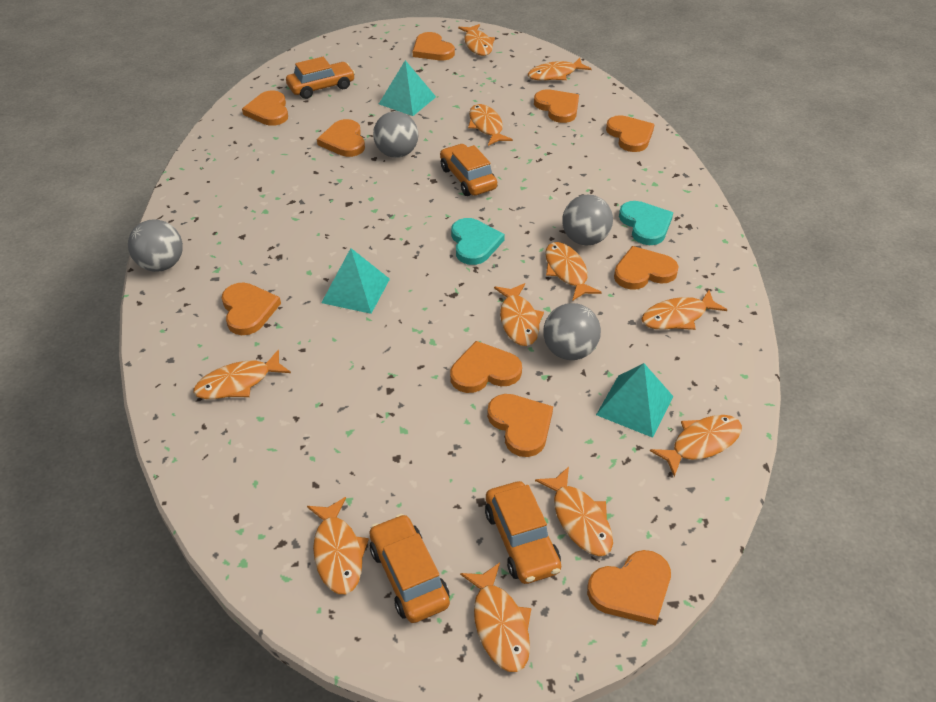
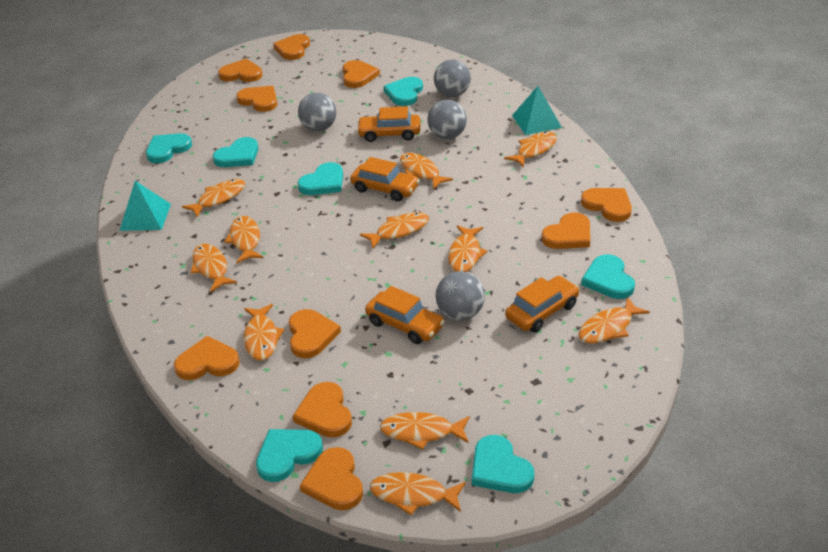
turquoise heart: [451,218,505,265] [619,201,673,245] = 2 -> [146,133,192,163] [213,137,259,167] [256,429,323,482] [298,162,343,195] [383,77,423,106] [472,435,534,493] [581,254,635,299] = 7
turquoise pyramid: [321,248,390,314] [379,60,436,116] [596,363,674,438] = 3 -> [119,181,171,231] [512,86,562,135] = 2

